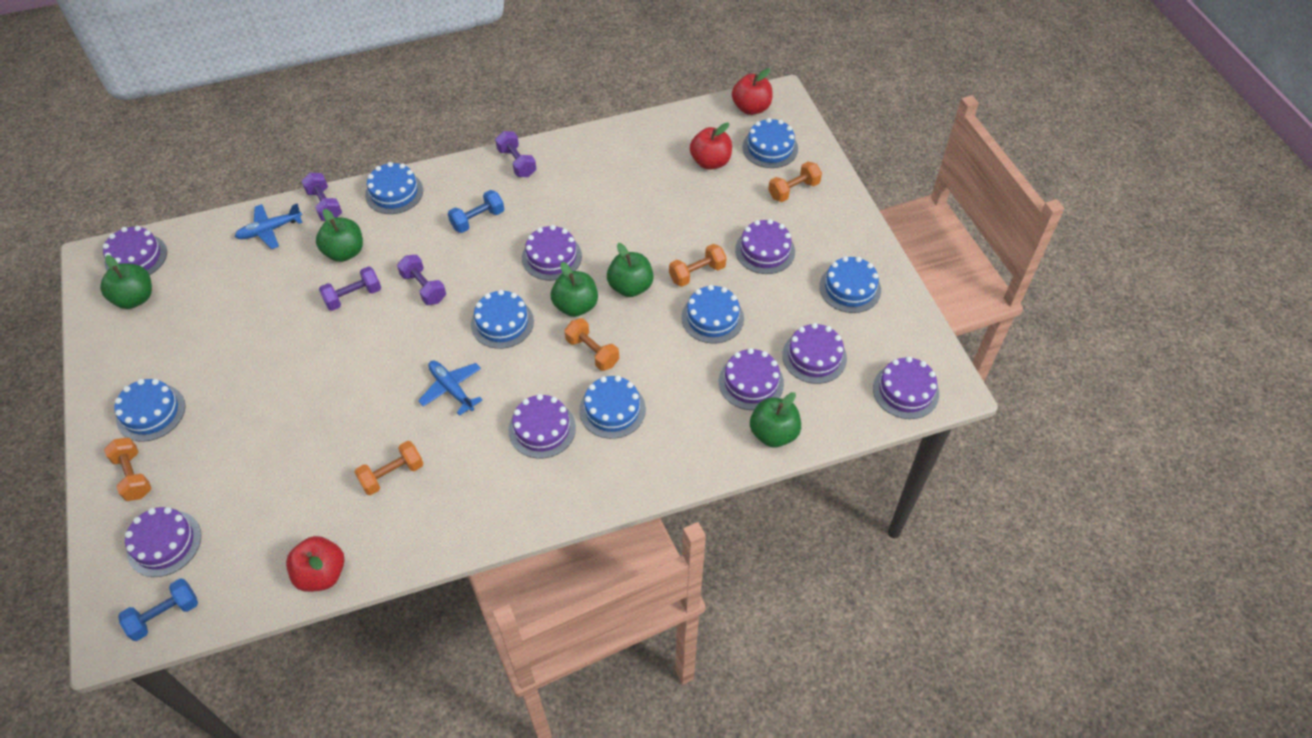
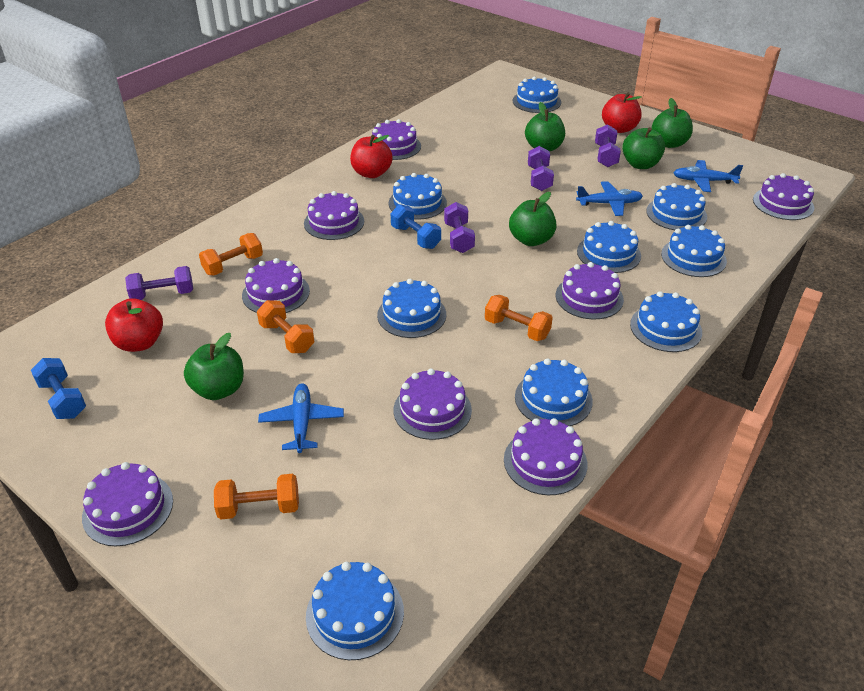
blue cake: [114,379,185,442] [365,162,423,214] [471,290,534,349] [579,376,646,439] [681,285,744,344] [742,118,798,168] [819,256,881,313] = 7 -> [306,562,404,660] [377,279,446,338] [389,173,447,220] [513,77,561,113] [515,358,593,426] [577,221,641,273] [630,291,702,352] [646,183,707,230] [661,225,727,277] = 9
blue plane: [235,203,303,249] [418,360,483,416] = 2 -> [258,383,344,453] [576,181,643,216] [673,160,743,192] = 3
orange dumbbell: [104,438,152,501] [354,441,424,495] [564,318,619,371] [669,244,727,287] [768,161,822,202] = 5 -> [199,233,263,275] [214,474,299,519] [257,300,314,353] [485,295,553,341] = 4

